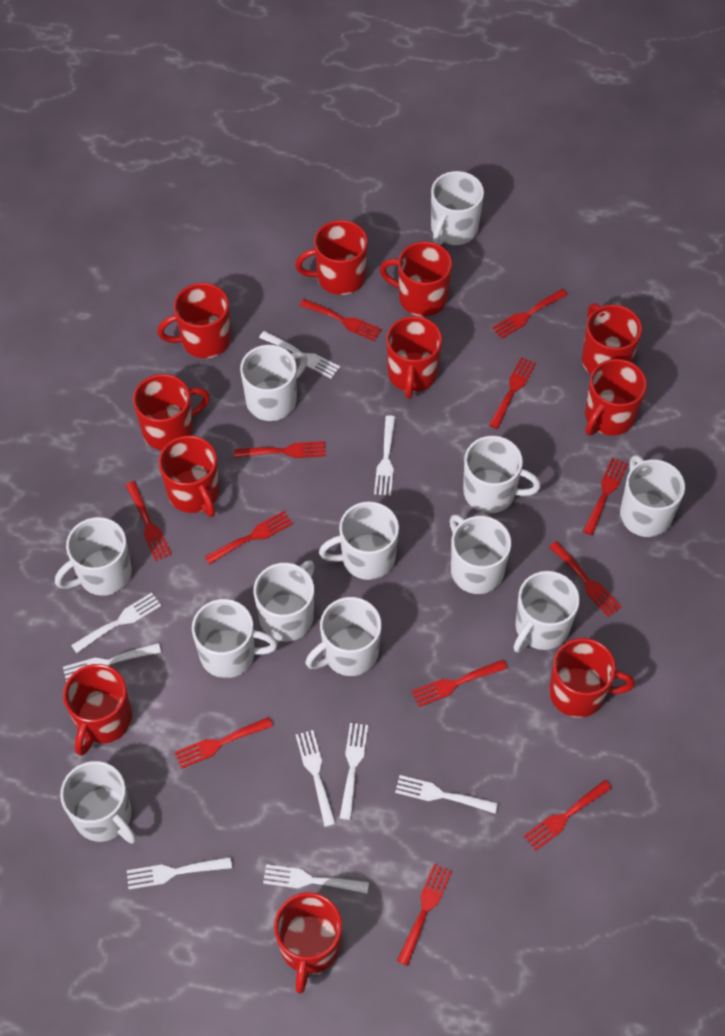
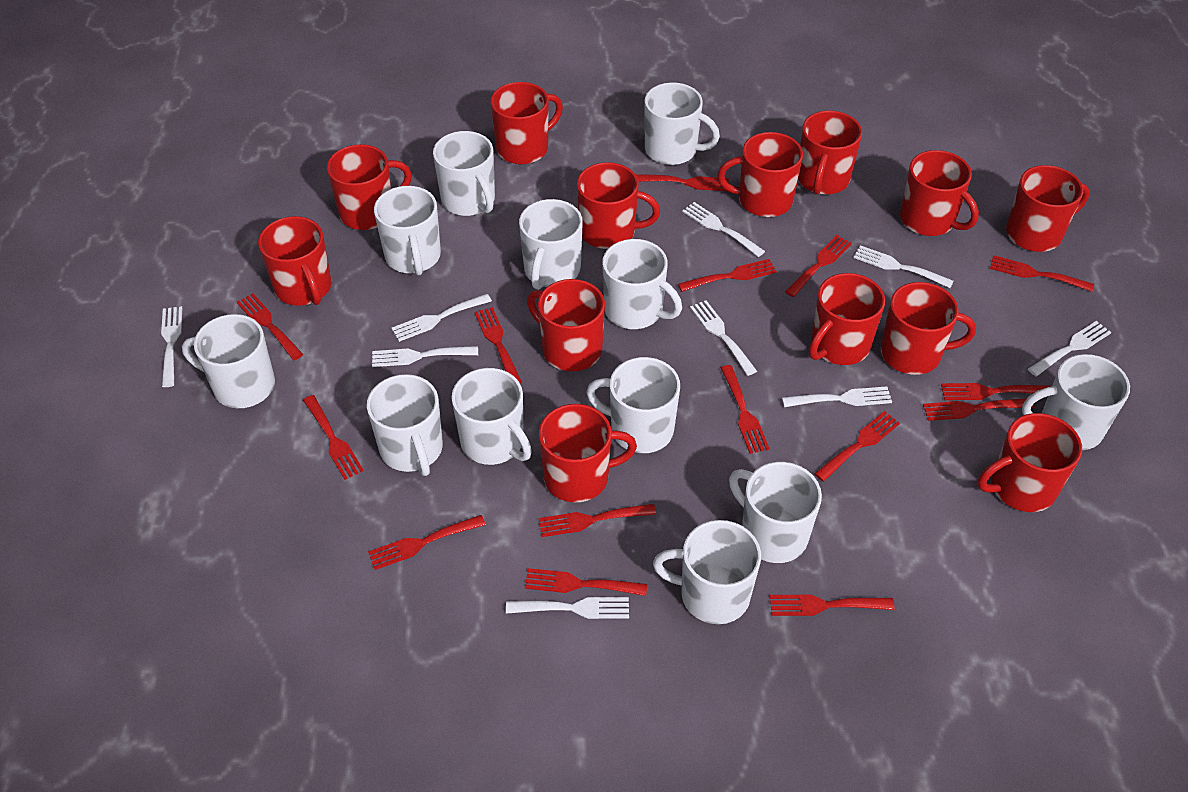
red fork: [125,481,172,561] [174,717,273,769] [205,511,293,564] [234,441,326,458] [299,299,382,341] [397,864,452,966] [412,660,507,707] [489,357,536,429] [492,289,568,339] [524,780,612,851] [549,541,622,617] [583,458,628,535] = 12 -> [237,293,303,360] [303,395,364,480] [368,515,486,570] [475,307,522,383] [525,568,647,596] [538,504,656,537] [635,174,729,191] [678,259,777,292] [721,365,770,454] [770,594,895,616] [785,235,852,297] [814,411,900,481] [923,398,1035,421] [941,383,1051,400] [990,255,1094,292] = 15
red mug: [63,664,132,756] [133,374,210,450] [157,283,231,358] [159,435,220,517] [274,892,342,994] [295,220,368,295] [379,242,452,317] [387,316,442,399] [549,638,635,718] [582,303,642,374] [585,359,647,436] = 11 -> [258,216,331,306] [327,144,412,230] [490,82,563,164] [527,279,605,372] [539,404,637,503] [577,162,660,249] [717,132,803,217] [798,111,862,195] [809,273,885,365] [881,282,976,375] [900,150,979,236] [978,413,1082,512] [1006,165,1090,252] = 13

